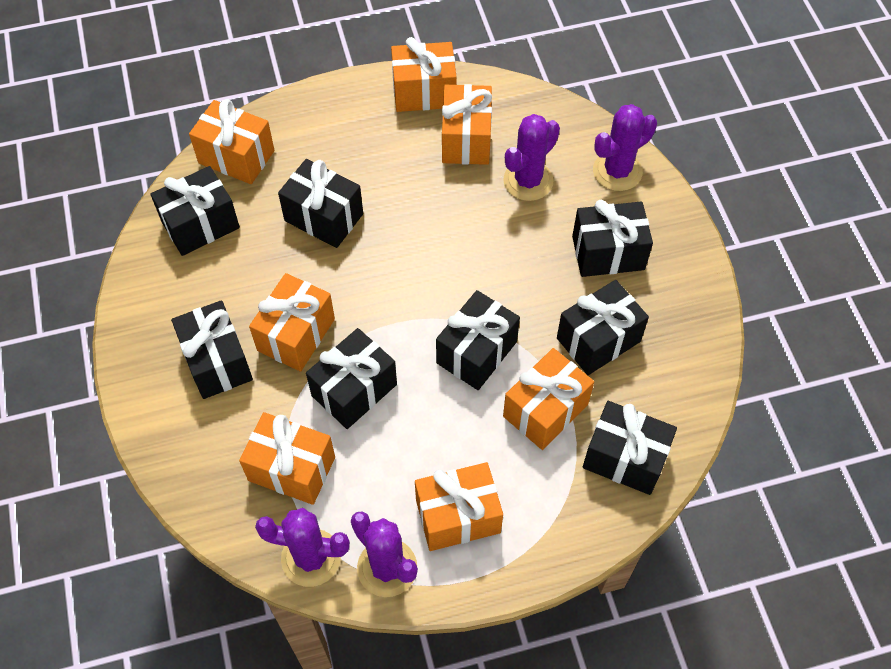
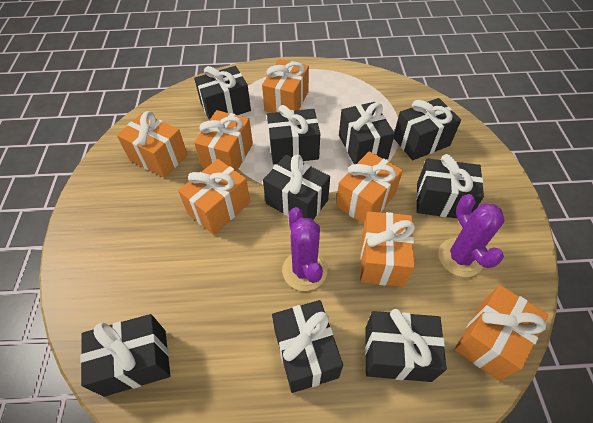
black gift: [151,166,240,256] [171,300,253,399] [278,159,363,248] [306,328,397,429] [436,290,520,390] [557,280,649,375] [572,199,653,277] [583,401,677,495] = 8 -> [80,314,171,397] [194,66,251,120] [263,154,330,220] [267,105,320,164] [272,300,343,393] [339,102,395,164] [365,309,447,382] [394,98,461,160] [416,154,484,218] = 9
purple cactus: [255,508,350,587] [351,511,418,597] [503,114,560,201] [593,104,657,191] = 4 -> [282,207,327,291] [438,194,505,277] = 2

